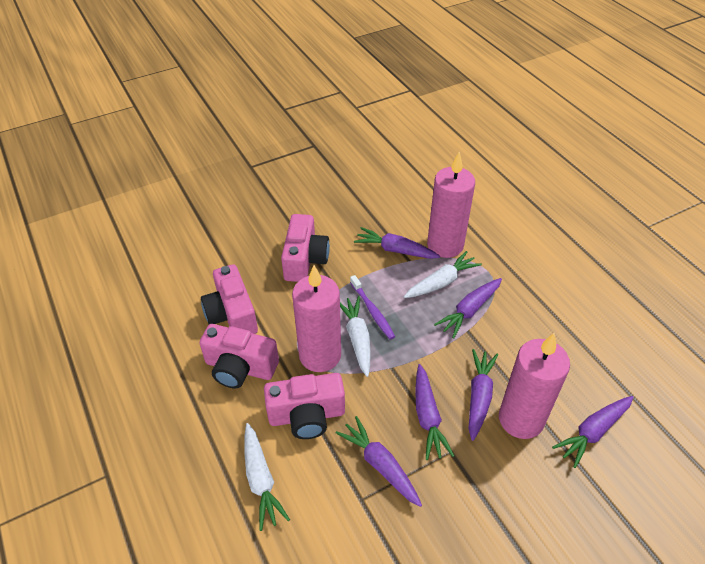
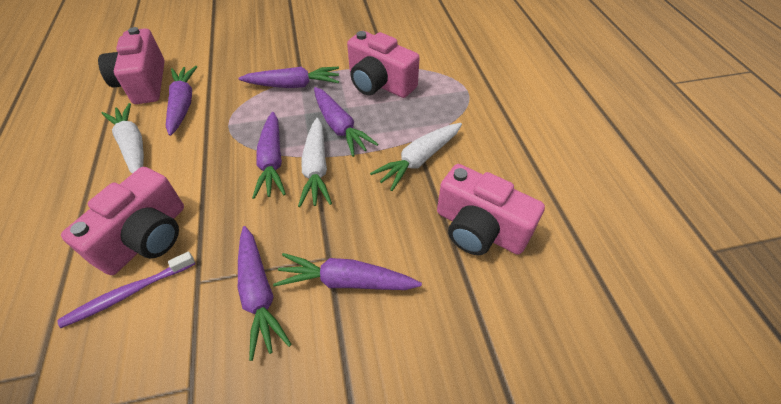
pink candle: [292,265,341,372] [427,152,475,258] [499,333,570,439] = 3 -> none = 0

